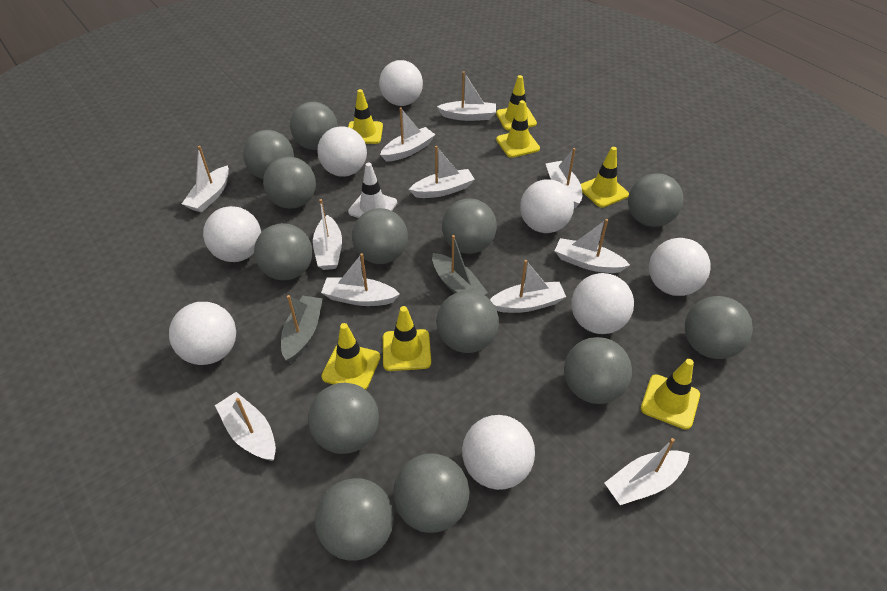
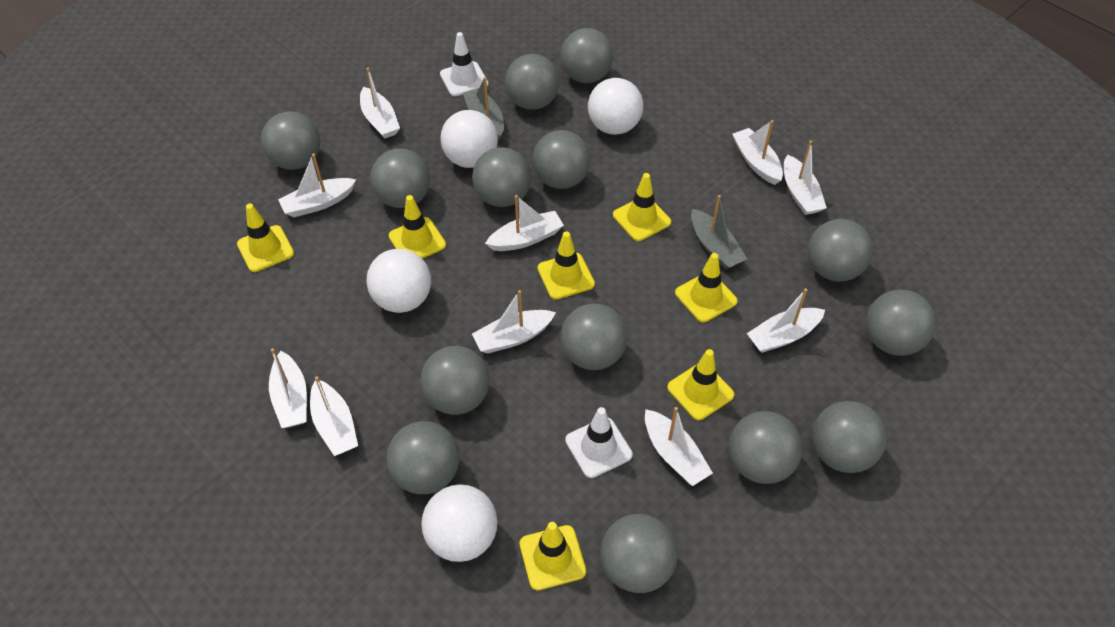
grey ball: [243,130,294,179] [254,223,313,280] [263,157,316,209] [290,102,338,150] [308,383,379,454] [315,478,394,561] [352,208,408,264] [393,453,470,533] [436,291,499,353] [442,199,497,254] [564,337,632,404] [628,173,683,227] [685,296,753,359] = 13 -> [261,112,320,170] [371,148,430,208] [387,421,460,494] [420,346,490,415] [472,147,531,207] [505,54,559,110] [533,130,591,189] [560,28,613,83] [561,304,627,370] [600,514,678,593] [729,411,803,484] [808,219,873,281] [812,401,887,473] [866,290,936,356] = 14
white ball: [169,302,236,365] [203,206,261,262] [317,126,367,177] [379,60,423,106] [462,415,535,490] [520,179,574,233] [571,273,634,334] [649,238,711,296] = 8 -> [366,249,431,313] [421,484,497,562] [441,110,498,168] [588,78,643,135] = 4
white boat: [182,146,229,213] [215,392,276,461] [313,199,342,270] [321,253,400,306] [380,108,435,162] [409,146,475,198] [437,71,496,121] [490,260,566,313] [546,148,582,208] [555,219,630,273] [605,438,690,505] = 11 -> [269,348,307,428] [278,154,356,217] [310,376,358,456] [360,68,400,139] [472,290,556,354] [485,195,564,251] [645,407,713,486] [732,120,783,185] [747,288,825,353] [784,140,827,215] = 10
white traffic cone: [348,163,397,218] = 1 -> [440,32,489,96] [565,407,633,478] = 2

